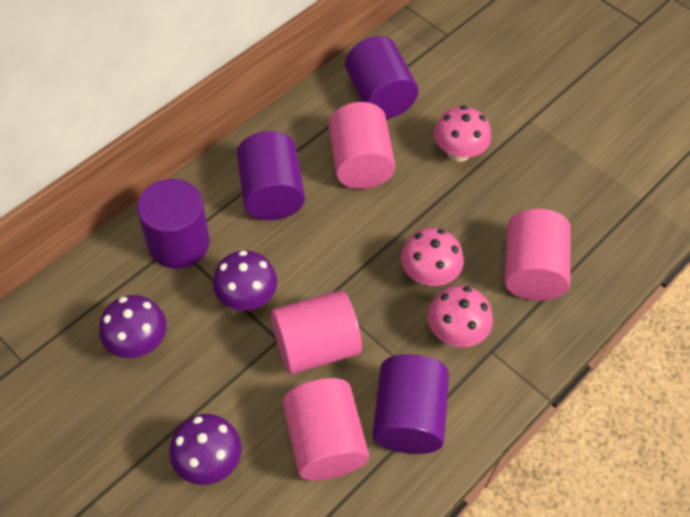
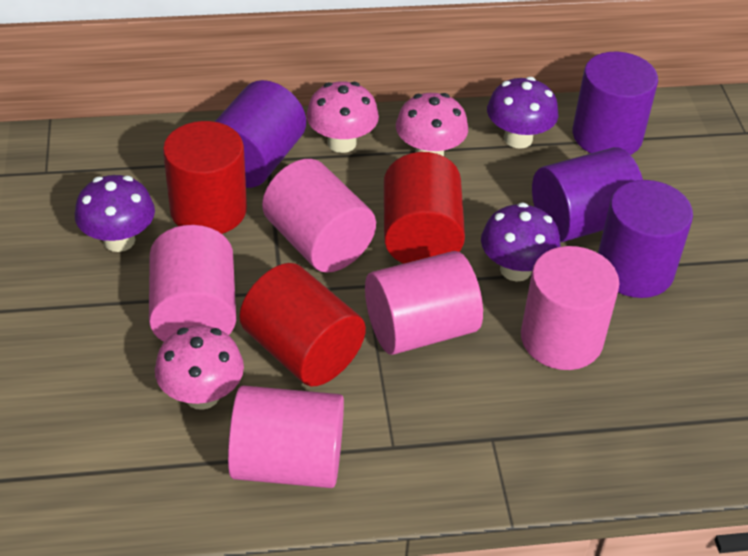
pink cylinder: [271,290,362,374] [283,378,369,480] [329,102,395,189] [504,209,571,301] = 4 -> [149,225,236,342] [228,386,344,488] [262,159,376,273] [365,251,483,355] [521,246,619,370] = 5
red cylinder: none = 0 -> [163,121,247,234] [239,263,366,386] [384,152,465,264] = 3

